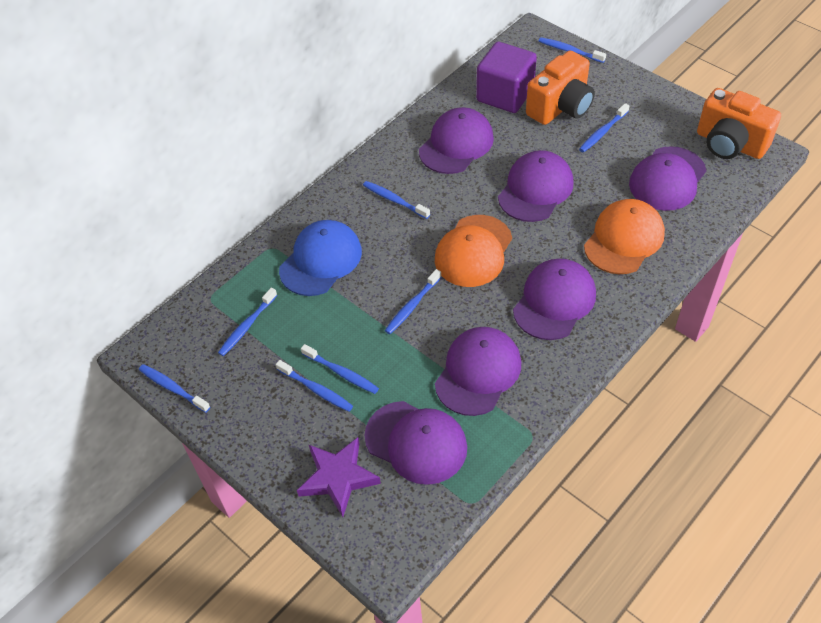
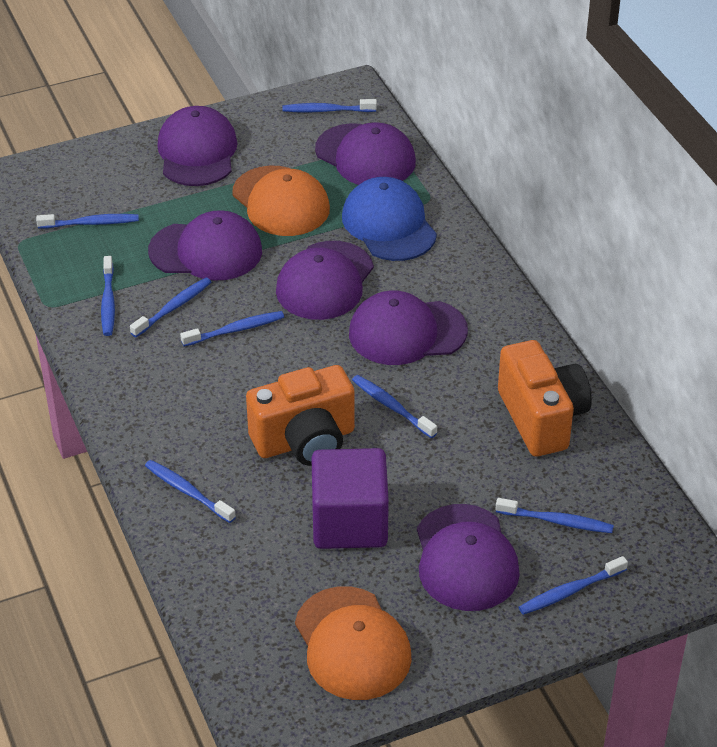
blue toothbrush: [139,364,210,413] [218,288,277,356] [276,360,353,412] [301,344,379,394] [363,181,430,219] [385,269,441,334] [539,37,606,63] [579,103,629,152] = 8 -> [36,214,139,229] [101,256,115,336] [130,278,211,337] [145,460,236,523] [180,311,284,347] [283,99,377,112] [352,375,437,438] [496,498,614,533] [519,556,628,615] = 9
purple star: [297,437,381,517] = 1 -> none = 0

